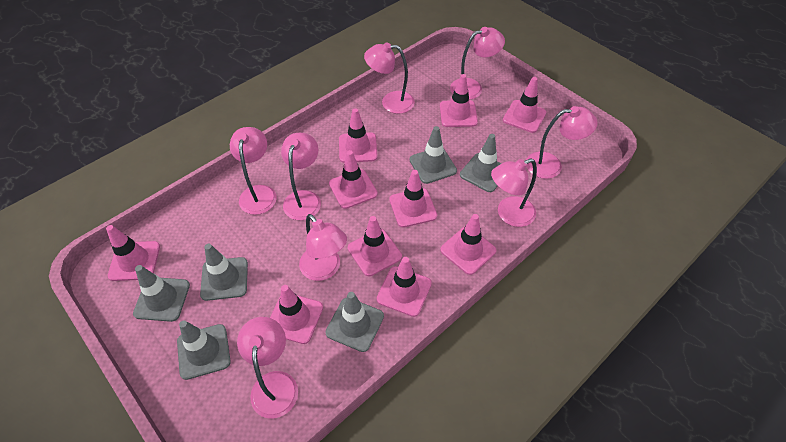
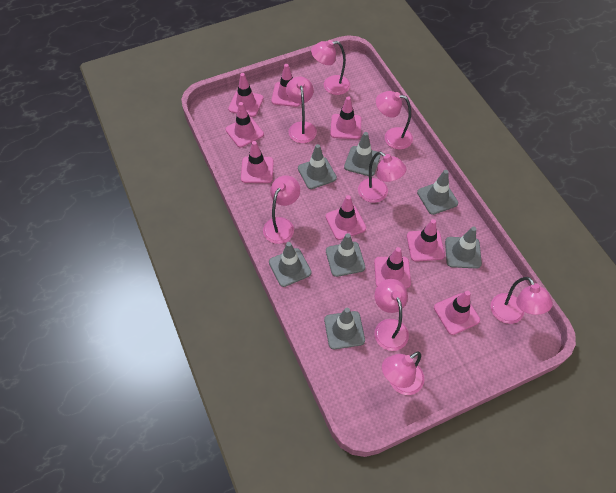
grey traffic cone: [133,265,190,322] [177,320,231,380] [200,244,248,301] [325,292,384,352] [410,126,457,184] [460,134,502,192] = 6 -> [269,242,312,287] [298,144,337,189] [324,308,365,349] [326,233,365,277] [344,132,381,176] [417,170,458,215] [445,226,482,269] = 7
pink traffic cone: [106,225,160,281] [270,285,323,344] [329,150,378,209] [339,108,377,163] [348,216,402,276] [377,257,432,317] [389,170,437,228] [440,74,478,127] [440,214,496,275] [503,77,546,133] = 10 -> [225,102,264,148] [228,73,264,117] [241,141,274,183] [271,64,300,107] [326,195,366,240] [330,96,362,139] [374,247,411,288] [407,219,445,262] [434,290,480,335] = 9

